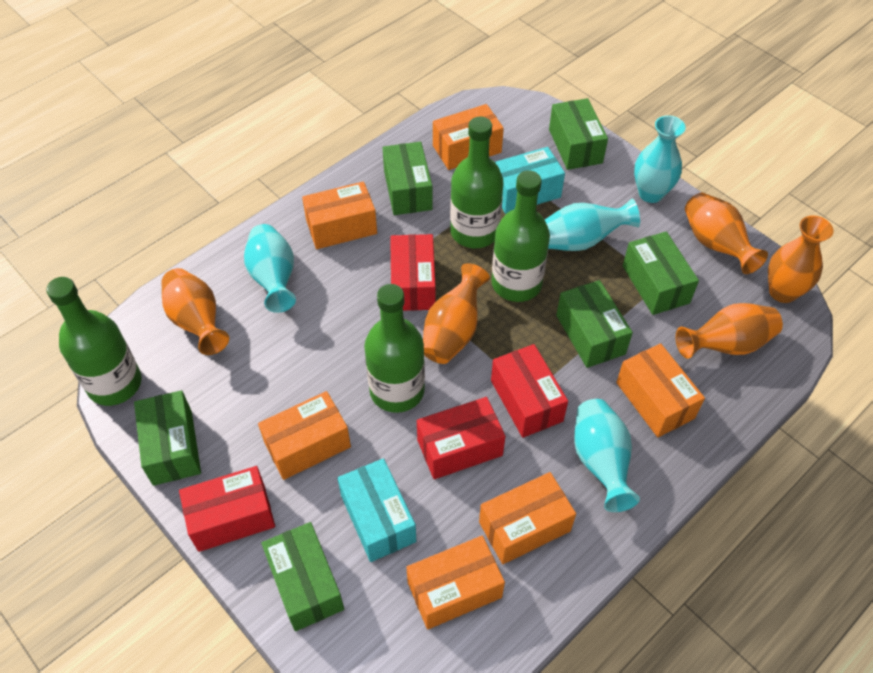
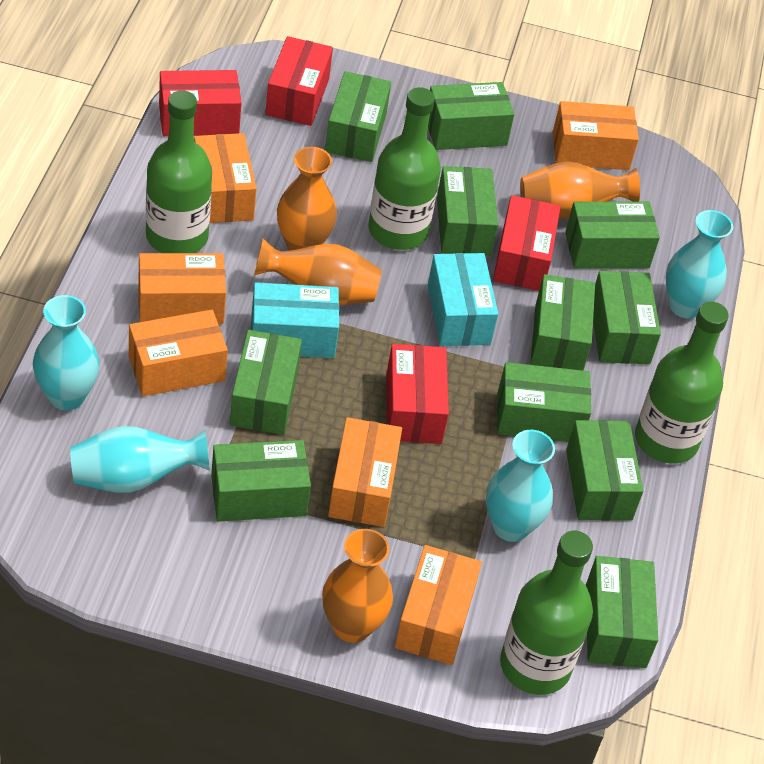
green box: [134,390,201,486] [261,522,344,631] [383,142,433,215] [549,98,608,170] [556,280,633,368] [623,232,699,315] = 6 -> [211,440,311,522] [230,330,302,435] [325,71,391,162] [428,82,514,150] [437,166,498,256] [497,362,591,442] [530,274,595,371] [565,201,660,269] [566,420,643,521] [586,556,658,668] [593,271,661,364] = 11
orange vase: [161,268,229,355] [423,263,490,364] [675,303,783,359] [685,193,768,274] [768,215,834,303] = 5 -> [254,239,381,305] [277,147,337,251] [322,529,393,643] [520,161,640,219] = 4

